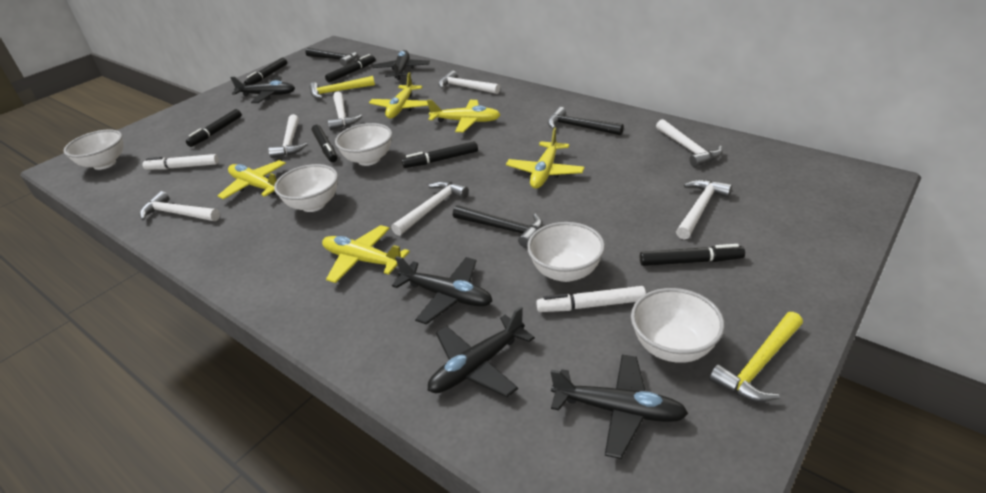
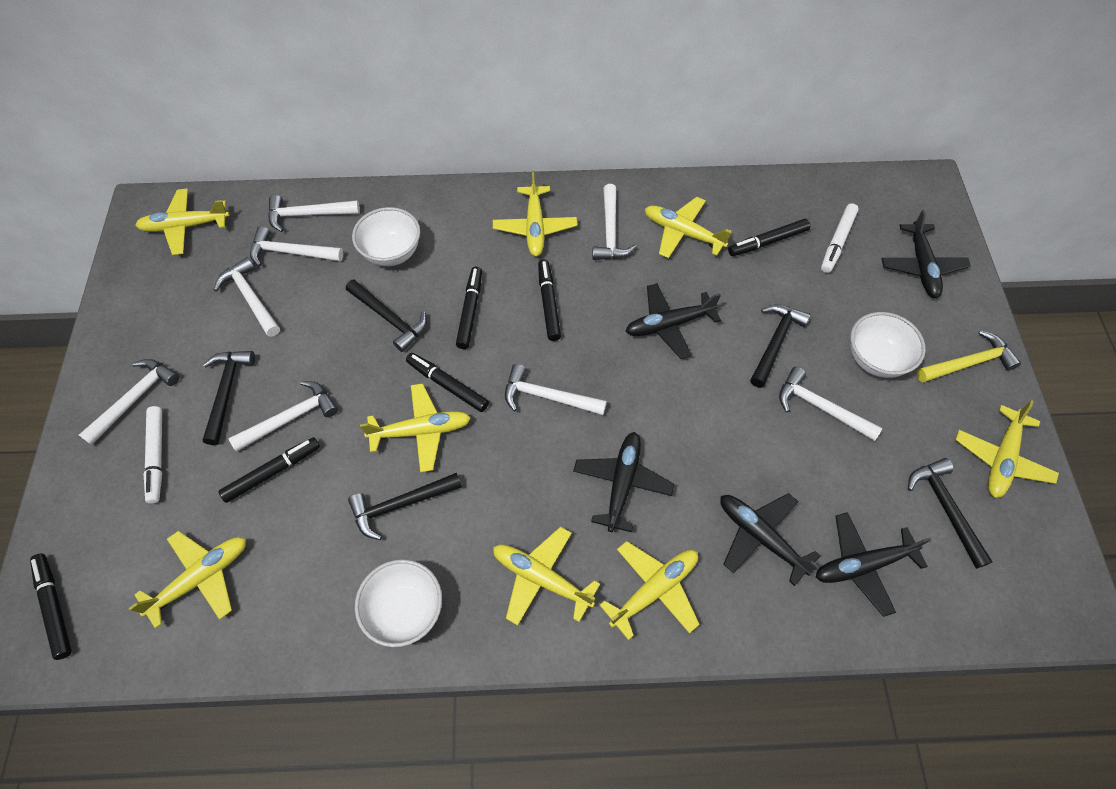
black hammer: [305,48,357,66] [453,205,543,248] [548,107,624,135] = 3 -> [203,351,255,445] [346,279,427,352] [348,473,462,540] [750,304,811,388] [908,458,993,569] = 5
white bowl: [63,129,123,170] [274,164,338,212] [335,123,392,166] [527,222,605,282] [631,288,725,363] = 5 -> [352,207,420,266] [355,559,442,647] [850,312,926,378] = 3
white hammer: [139,191,220,221] [268,114,307,158] [328,92,362,130] [391,181,469,236] [438,70,500,94] [656,119,722,167] [676,179,732,240] = 7 -> [79,359,180,445] [214,257,280,337] [228,381,338,452] [250,226,343,267] [268,195,360,232] [505,364,607,415] [592,184,636,260] [779,367,882,441] = 8
yellow hammer: [309,76,375,99] [709,312,803,402] = 2 -> [917,331,1021,383] = 1
yellow plane: [218,160,286,199] [322,225,410,283] [369,72,428,119] [427,100,501,132] [506,127,585,189] = 5 -> [129,531,246,629] [135,188,230,255] [360,383,471,473] [493,172,577,256] [493,527,600,626] [600,541,700,640] [645,197,732,258] [955,400,1059,498] = 8

